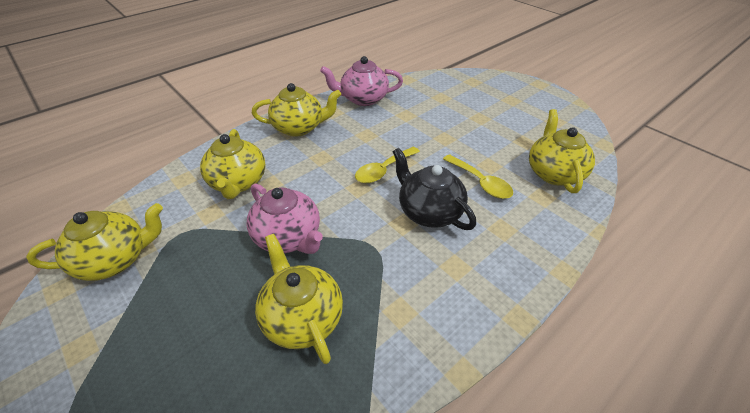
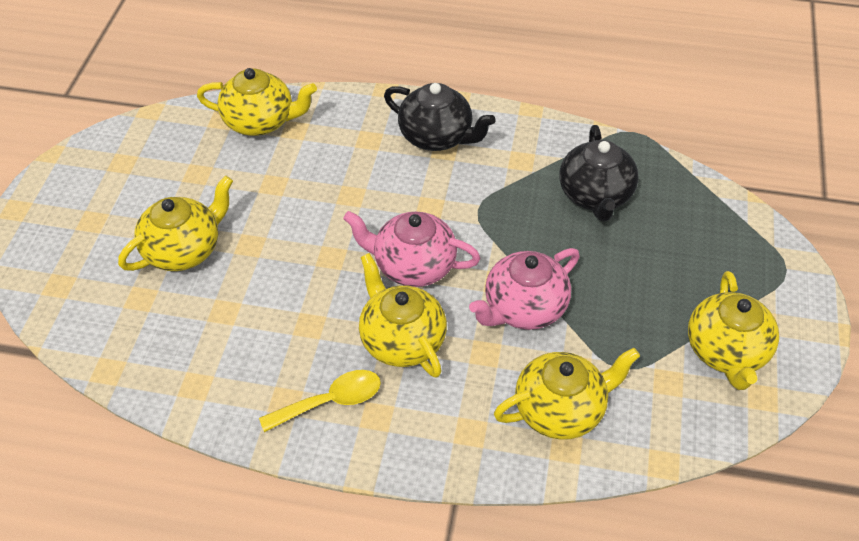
black teapot: [393,148,476,230] = 1 -> [384,83,496,151] [559,125,638,221] = 2
yellow spoon: [355,147,420,183] [443,154,513,199] = 2 -> [259,370,381,432] = 1

